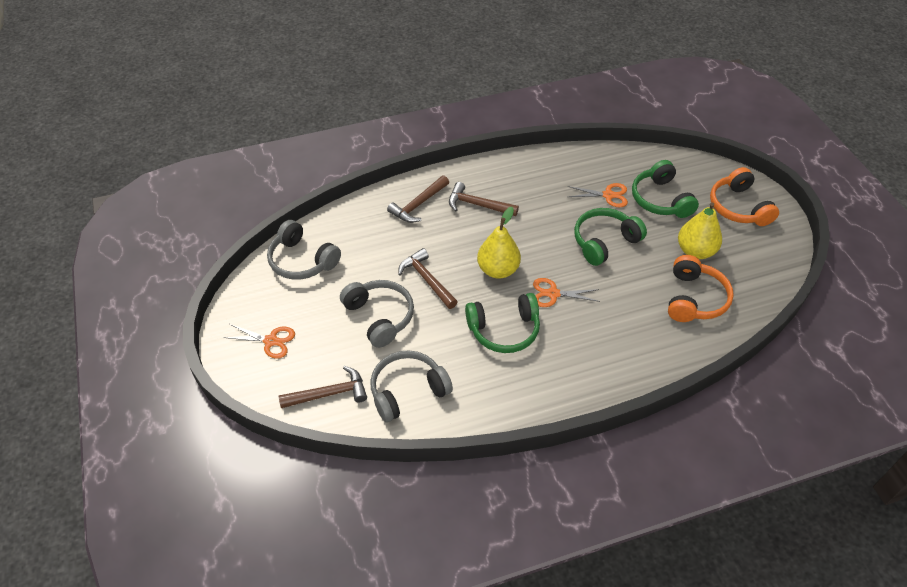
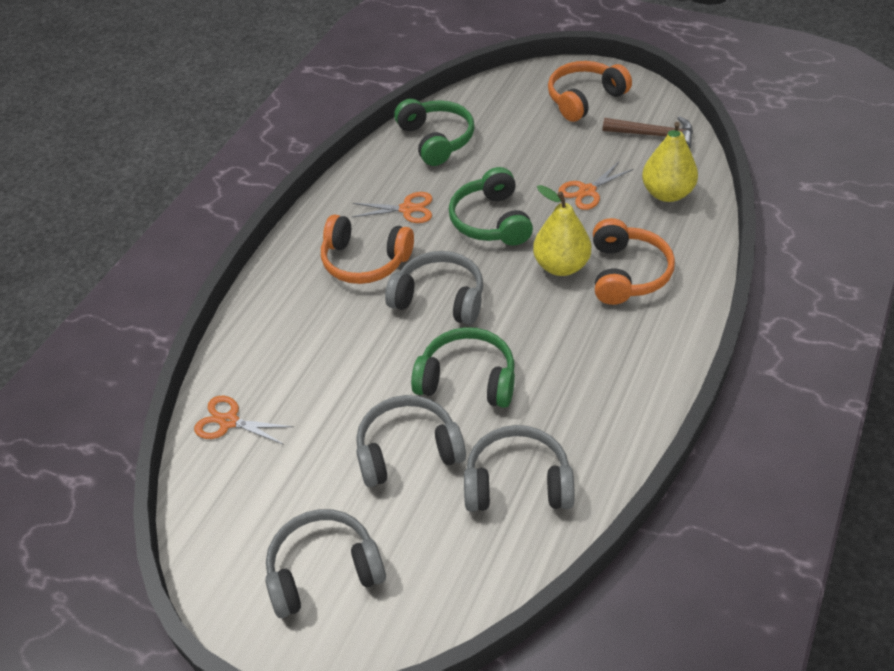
brown hammer: [279,366,367,408] [387,175,449,223] [398,248,458,309] [449,182,519,216] = 4 -> [603,116,693,149] = 1
grey headphones: [267,220,341,280] [340,280,414,348] [370,350,453,422] = 3 -> [265,509,386,618] [356,395,466,487] [385,251,483,325] [464,425,575,512] = 4
orange headphones: [668,255,734,322] [710,167,779,226] = 2 -> [321,215,414,284] [548,61,632,122] [593,218,675,305] = 3

